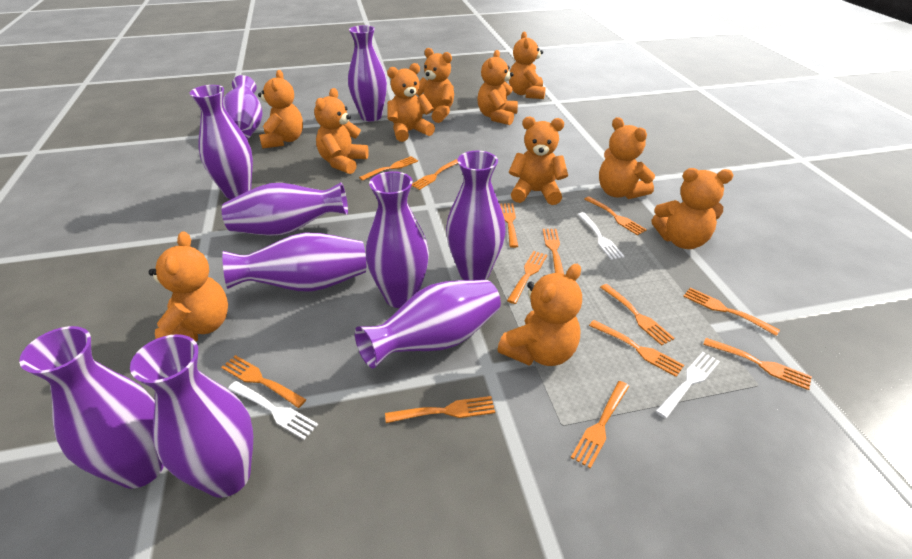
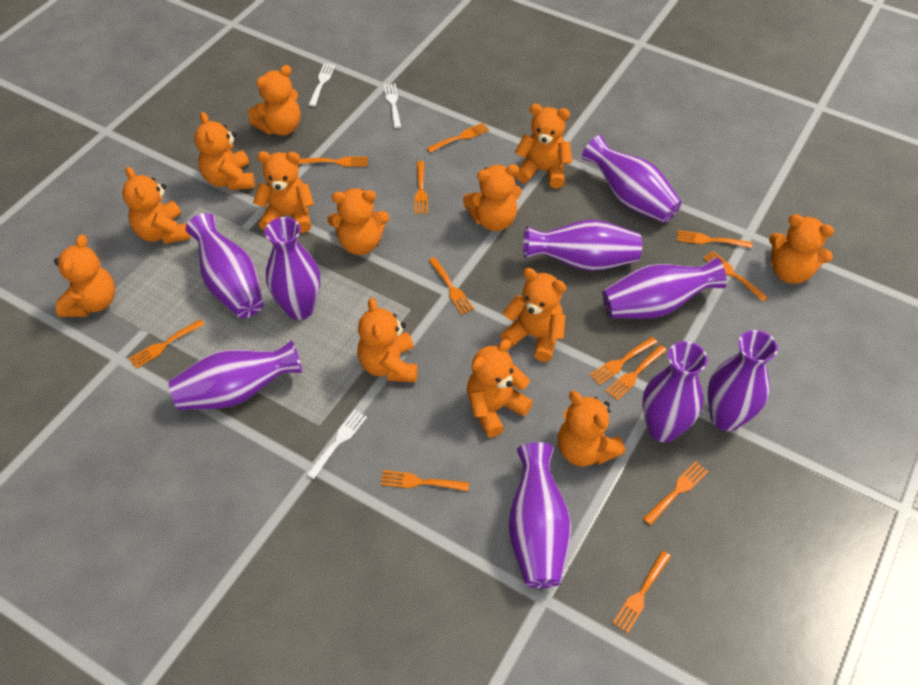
orange fork: [221,355,306,408] [359,156,418,181] [385,396,495,423] [412,159,458,190] [500,203,518,248] [507,251,547,304] [543,229,564,274] [571,381,629,469] [584,196,647,235] [589,320,684,377] [600,284,675,346] [683,288,780,336] [703,338,812,390] = 13 -> [129,319,205,369] [298,157,368,167] [381,470,469,491] [415,161,428,214] [427,123,489,153] [428,257,474,315] [589,337,657,385] [606,345,667,400] [613,551,671,633] [643,461,708,525] [677,230,752,248] [703,251,768,302] = 12
orange teddy bear: [149,231,228,341] [258,70,303,149] [314,88,369,174] [387,63,435,142] [417,48,454,123] [477,50,518,125] [497,264,582,366] [509,31,546,99] [509,116,568,205] [599,117,655,199] [651,168,734,249] = 11 -> [54,235,115,317] [122,167,191,244] [194,112,255,190] [248,65,300,136] [253,151,314,233] [328,188,389,255] [358,298,418,382] [463,164,522,231] [467,339,533,438] [500,268,566,362] [515,104,572,188] [558,391,625,467] [769,214,834,284] = 13
purple vase: [19,326,164,489] [130,334,253,498] [190,85,253,199] [222,183,348,236] [222,232,366,291] [223,75,262,139] [348,25,387,121] [355,280,501,368] [366,171,429,308] [446,151,506,280] = 10 -> [169,340,303,410] [186,213,264,318] [265,217,320,320] [509,442,571,588] [523,220,642,271] [582,135,682,223] [602,257,727,319] [642,341,708,442] [707,330,778,431] = 9

